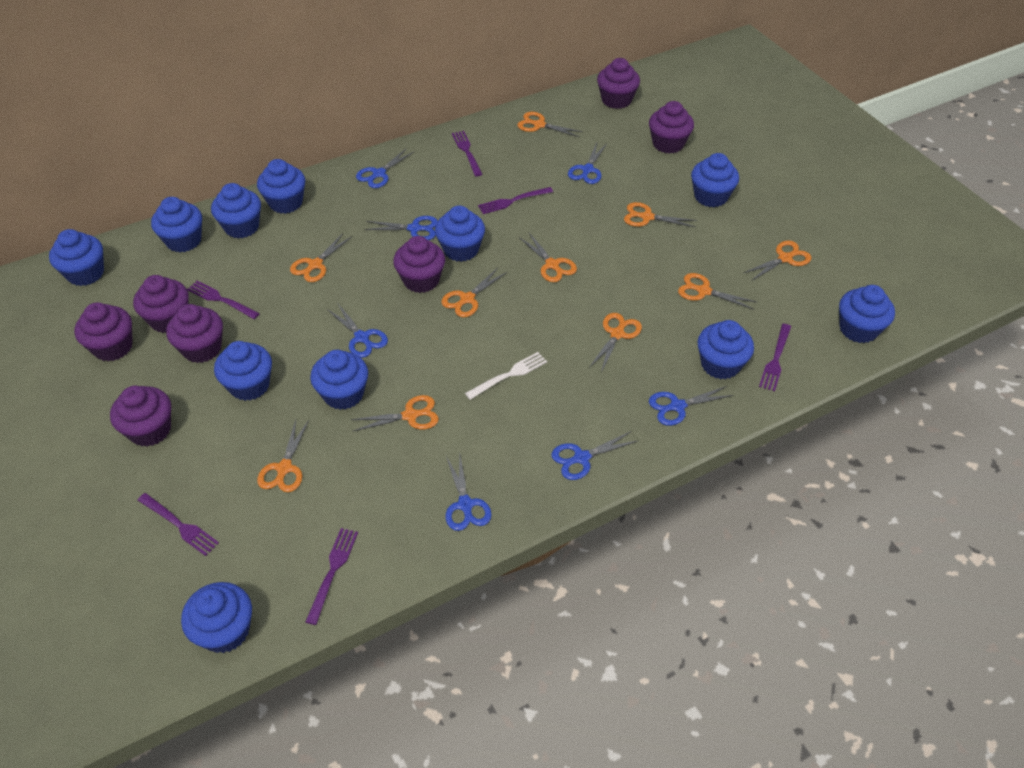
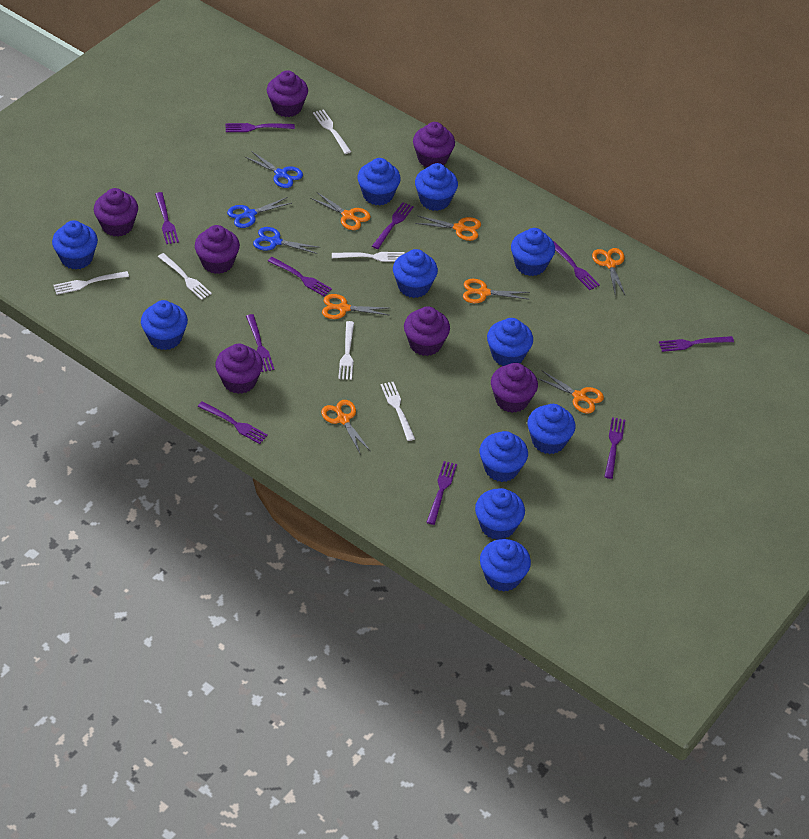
blue scissors: [327,304,388,358] [356,148,414,188] [365,216,437,240] [446,456,492,531] [551,431,639,480] [568,143,607,184] [649,386,734,426] = 7 -> [227,197,292,228] [245,151,303,188] [253,227,321,254] = 3
orange scissors: [257,420,309,492] [290,233,352,282] [351,395,439,431] [441,268,507,317] [517,112,583,137] [519,233,577,282] [589,313,642,372] [624,202,697,227] [678,273,757,310] [744,240,811,281] = 10 -> [310,192,371,230] [321,400,370,453] [322,294,388,319] [415,216,481,241] [463,279,530,303] [537,371,604,414] [592,248,626,296] = 7
purple fork: [138,493,219,556] [187,281,260,319] [305,528,358,625] [452,131,482,176] [478,187,553,214] [759,324,791,392] = 6 -> [155,192,179,244] [197,401,268,444] [226,123,295,132] [246,314,275,372] [268,257,332,296] [372,202,414,249] [426,461,457,525] [553,241,600,290] [604,417,625,479] [659,336,734,352] = 10
white fork: [465,352,547,400] = 1 -> [54,271,129,295] [158,253,212,300] [313,109,351,154] [332,252,404,262] [338,321,354,380] [381,382,415,441] = 6

